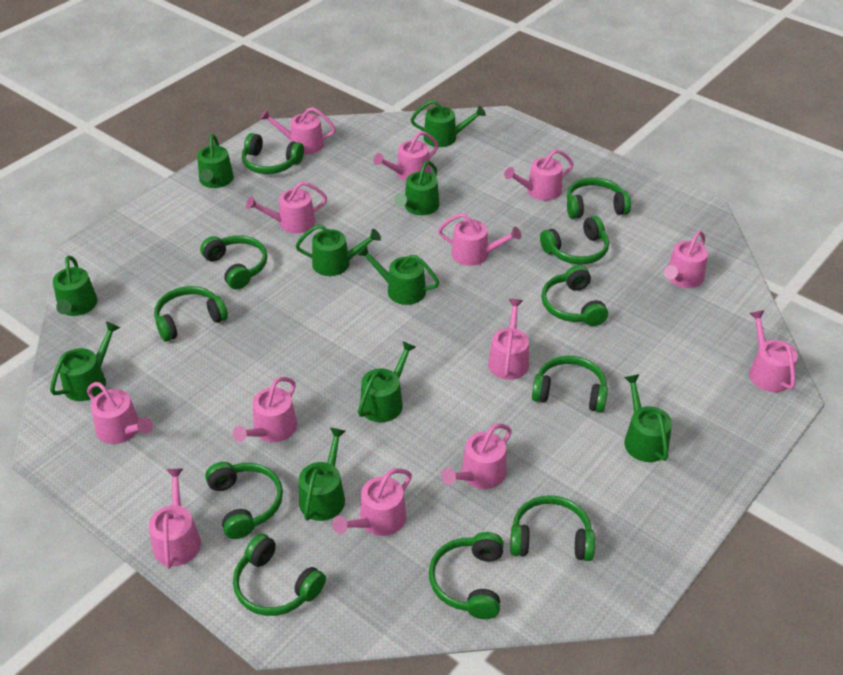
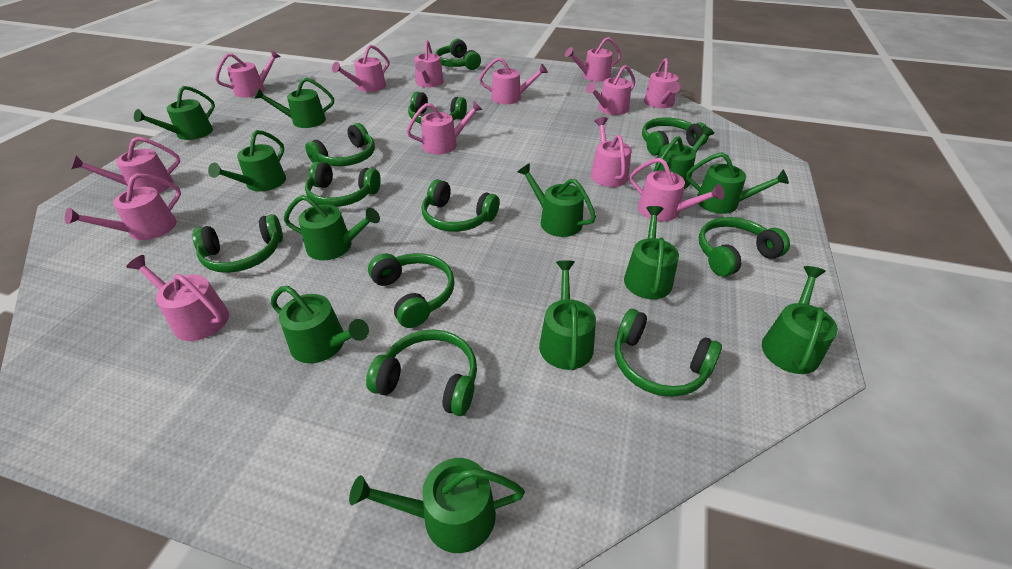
green watering can: [50,322,120,401] [53,256,97,316] [197,134,234,188] [296,225,381,276] [299,428,346,521] [357,245,439,305] [358,341,416,422] [395,161,439,215] [410,100,486,147] [624,374,672,462] = 10 -> [134,86,215,140] [208,130,286,191] [254,77,334,128] [271,286,369,363] [284,195,380,260] [349,458,525,553] [518,163,596,237] [539,260,596,370] [624,206,679,299] [653,126,714,189] [686,152,789,214] [762,266,838,374] = 12

